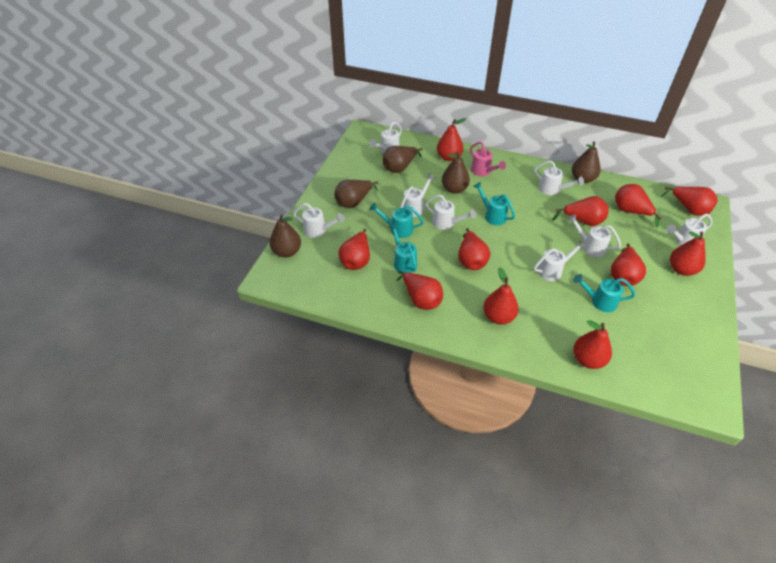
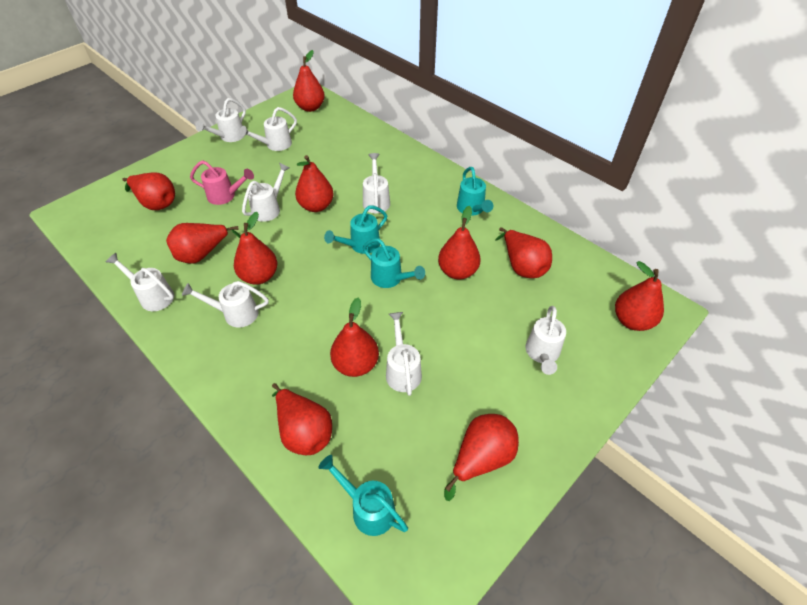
brown pear: [270,214,301,258] [334,180,378,208] [382,146,422,173] [442,151,470,194] [572,141,600,183] = 5 -> none = 0

